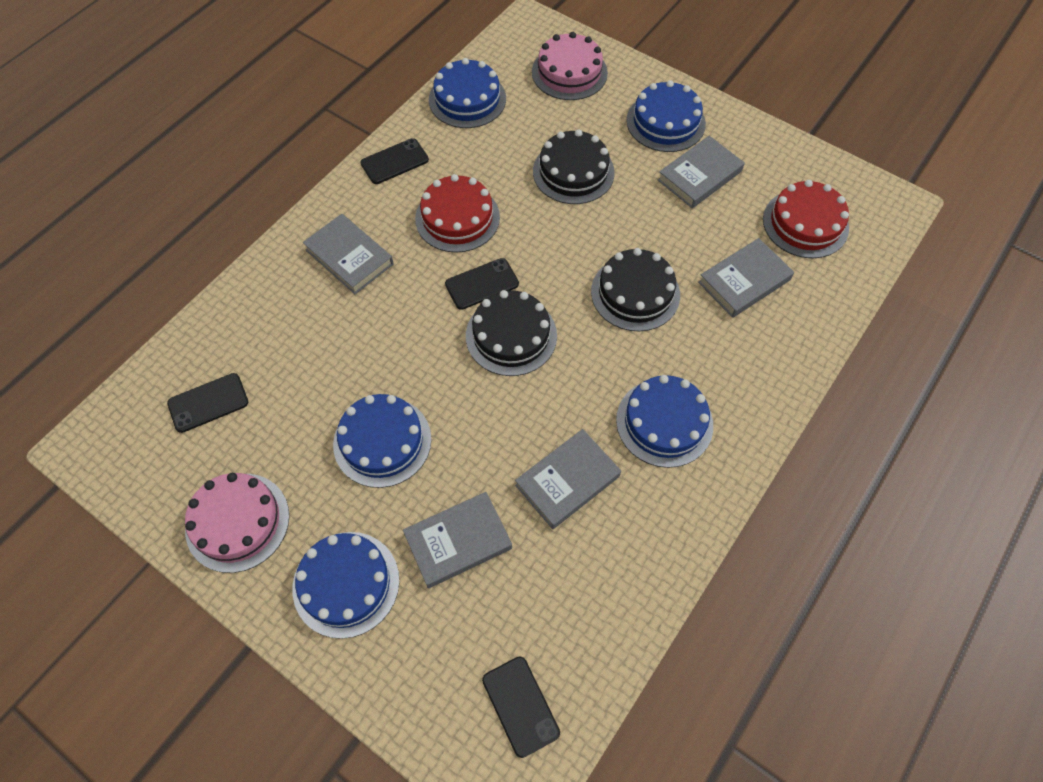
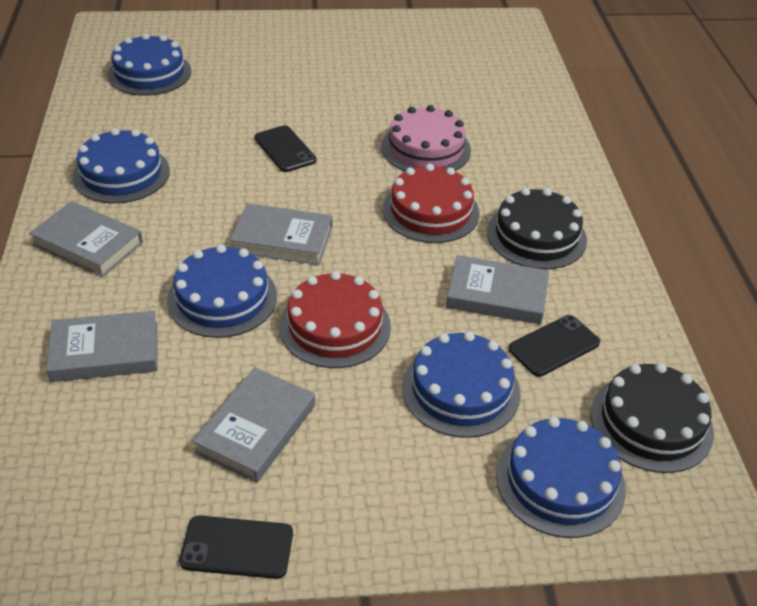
black cake: [466,290,557,376] [533,129,615,204] [591,248,680,331] = 3 -> [487,188,587,270] [591,363,714,473] = 2
black phone: [167,373,248,433] [360,138,429,184] [445,258,519,310] [482,657,560,758] = 4 -> [179,516,293,579] [254,125,317,172] [509,315,600,377] = 3
pink cake: [185,473,289,573] [532,32,608,100] = 2 -> [381,105,471,171] = 1

